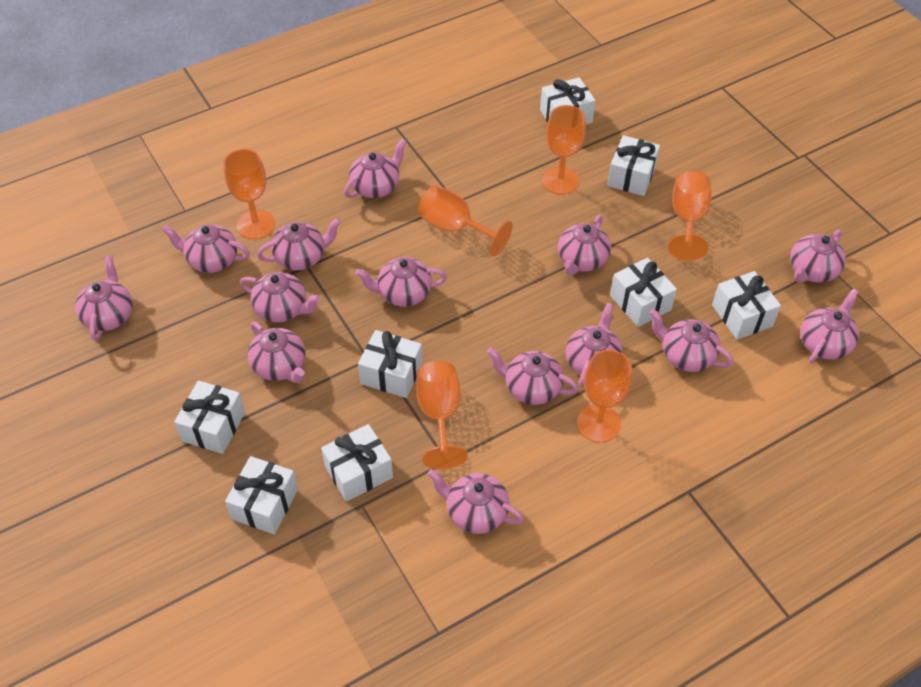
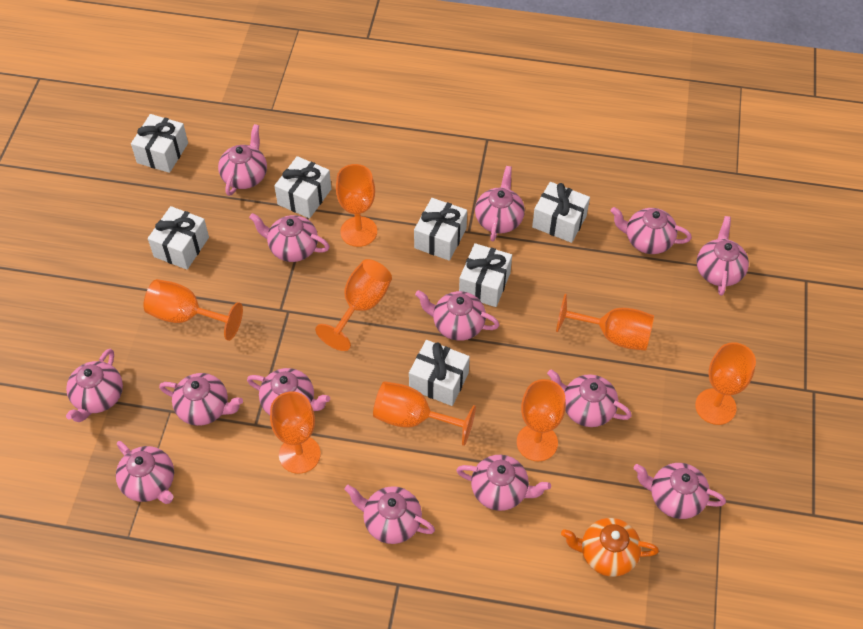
orange goblet: [223,149,275,239] [416,361,468,470] [418,185,513,257] [542,105,586,195] [577,349,632,443] [668,171,712,261] = 6 -> [144,279,243,341] [270,391,321,474] [315,259,392,351] [336,164,377,247] [373,381,476,446] [517,379,566,461] [556,294,654,351] [695,342,756,425] = 8
orange teapot: none = 0 -> [561,518,659,577] = 1
white gift: [174,381,245,454] [225,456,298,534] [321,424,393,502] [358,330,423,398] [540,77,595,124] [607,135,660,196] [610,258,677,327] [712,271,781,340] = 8 -> [131,114,188,173] [148,206,209,270] [274,156,331,218] [409,340,470,406] [414,198,467,261] [459,243,512,307] [532,182,590,243] = 7

